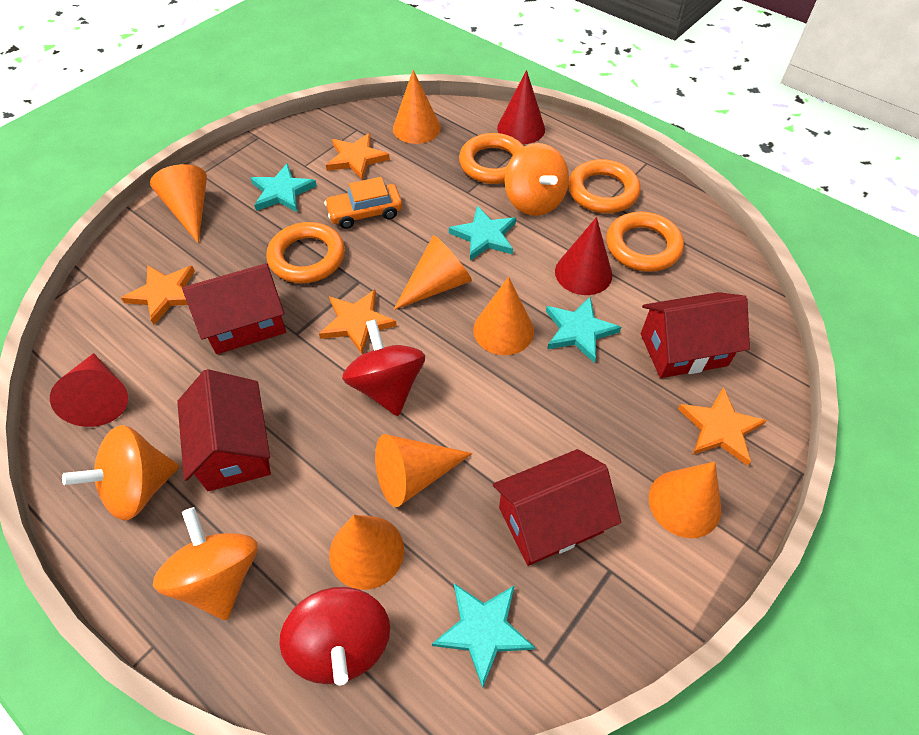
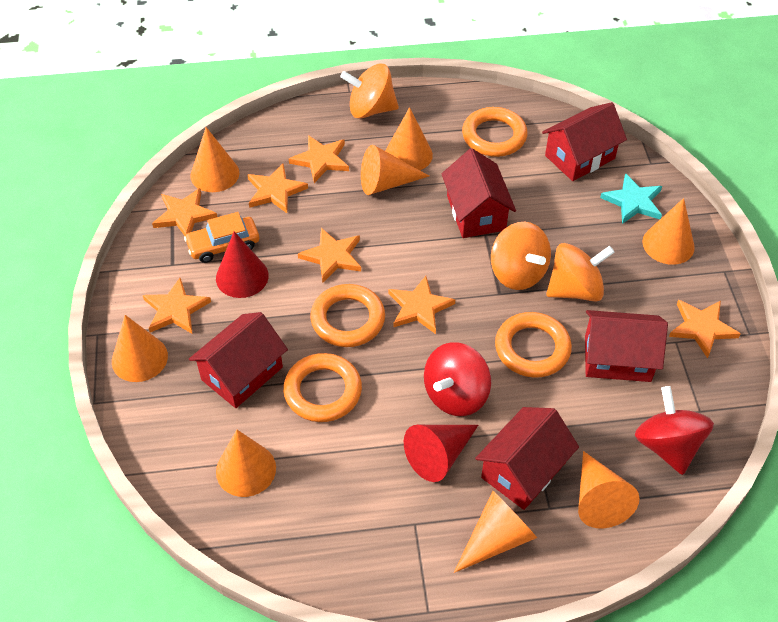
orange cone: [150,164,207,244] [329,515,404,590] [375,434,473,507] [393,70,441,144] [393,235,472,310] [473,276,534,355] [649,462,721,538] = 7 -> [112,315,168,382] [190,127,239,192] [216,430,276,497] [361,145,429,195] [386,107,433,170] [454,491,537,573] [578,451,639,528] [642,198,695,265] = 8
orange star: [121,265,195,325] [319,290,397,354] [326,133,390,180] [678,387,767,466] = 4 -> [143,278,211,334] [152,188,217,237] [247,164,308,213] [289,135,349,183] [298,228,361,283] [388,276,455,334] [669,300,741,358] = 7
red cone: [50,353,128,427] [497,70,545,144] [555,217,612,295] = 3 -> [216,231,269,298] [404,425,478,482] = 2
red house: [177,369,271,491] [182,263,286,354] [493,449,621,566] [641,292,750,378] = 4 -> [189,312,288,408] [442,148,516,238] [475,407,579,510] [542,102,627,181] [585,310,668,382] = 5
turquoise star: [251,163,317,212] [432,583,535,688] [449,206,516,261] [546,296,621,363] = 4 -> [600,173,662,224] = 1

